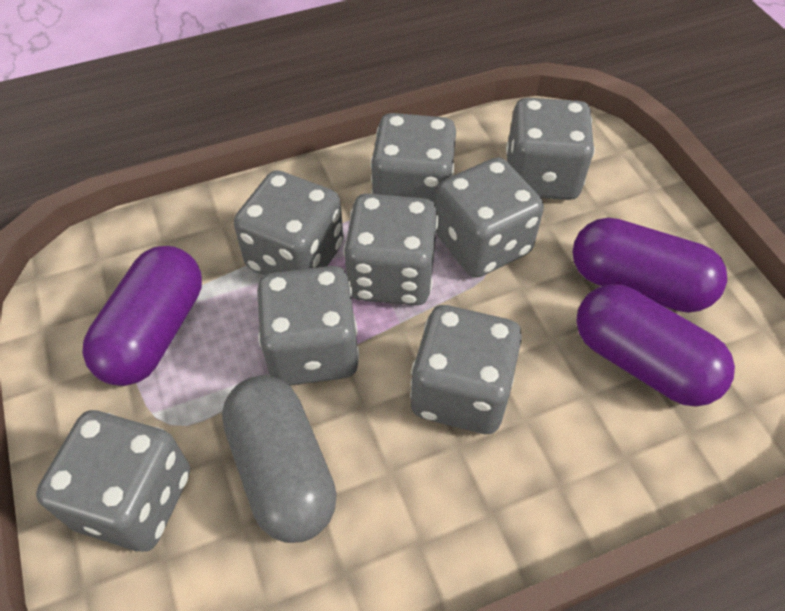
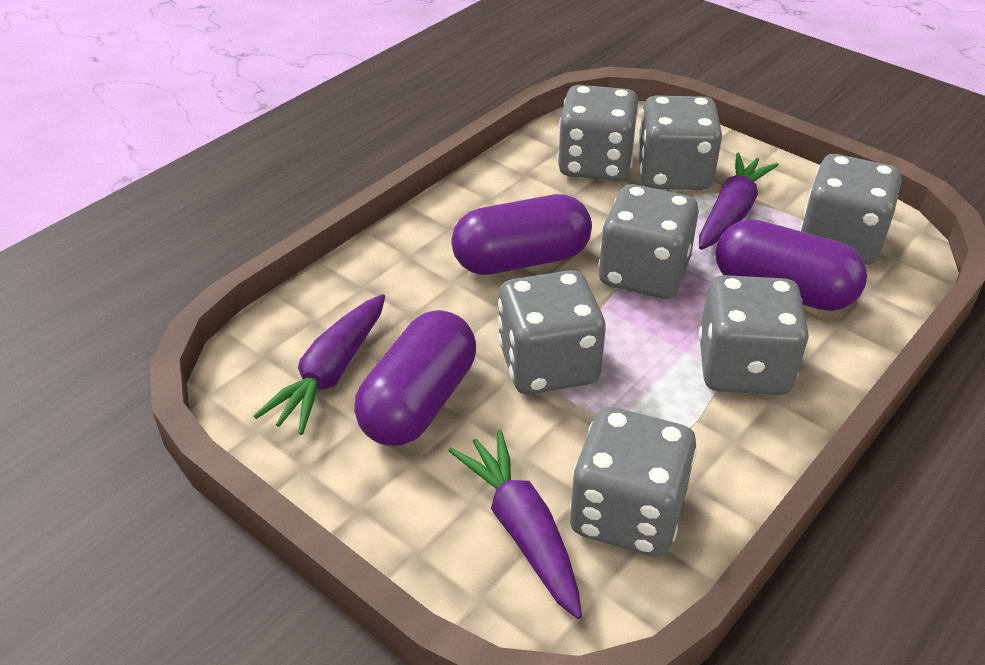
grey capsule: [222,375,337,543] = 1 -> none = 0
grey dice: [36,410,190,551] [234,170,344,275] [257,266,359,386] [344,193,438,306] [371,113,456,207] [410,305,522,434] [436,157,544,278] [506,98,595,200] = 8 -> [498,270,606,395] [557,85,639,181] [570,407,697,557] [598,184,699,299] [638,96,722,190] [699,275,809,395] [800,154,901,265] = 7
purple carrot: none = 0 -> [254,294,385,435] [448,430,582,619] [699,152,779,250] = 3

